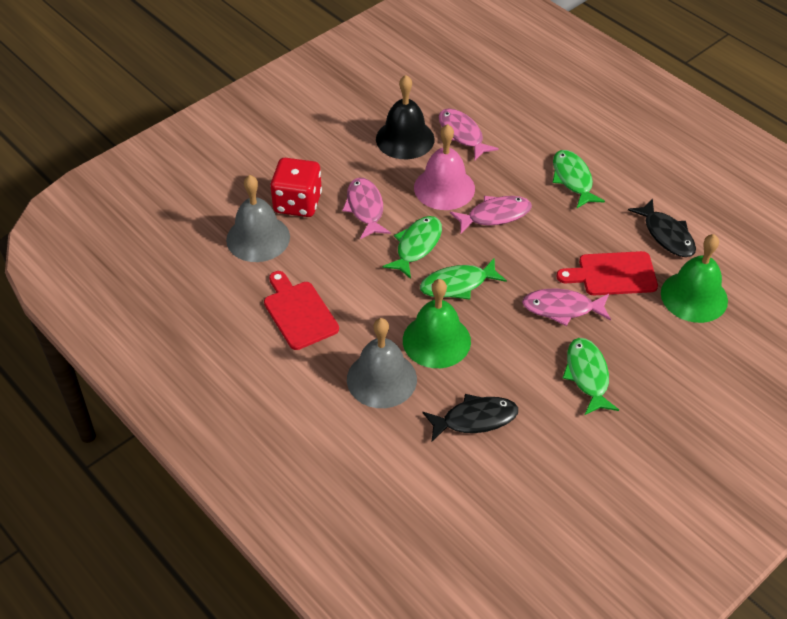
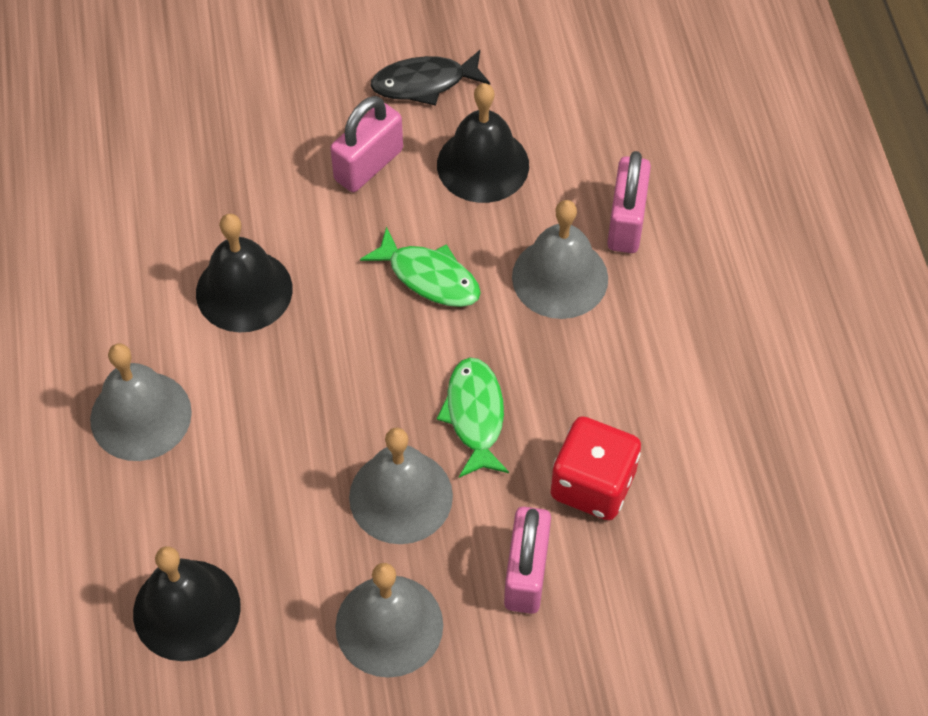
black bell: [376,75,435,159] = 1 -> [133,546,241,661] [196,213,293,332] [437,83,529,203] = 3
black fish: [423,394,518,441] [628,199,696,257] = 2 -> [370,50,490,106] = 1
green bell: [403,279,471,368] [661,234,728,323] = 2 -> none = 0
green fish: [383,216,442,279] [420,259,507,300] [553,150,605,208] [563,338,619,415] = 4 -> [360,226,481,307] [436,357,509,478] = 2
grey bell: [226,175,290,262] [347,318,417,408] = 2 -> [90,343,192,461] [335,563,443,678] [349,428,453,544] [512,200,608,319] = 4
pink bell: [414,124,475,210] = 1 -> none = 0
pink fish: [342,178,391,239] [439,108,499,160] [450,196,532,233] [522,289,611,326] = 4 -> none = 0
pink padlock: none = 0 -> [330,96,403,192] [504,507,551,614] [607,151,651,253] = 3
red cutting board: [264,271,339,350] [557,251,658,295] = 2 -> none = 0

